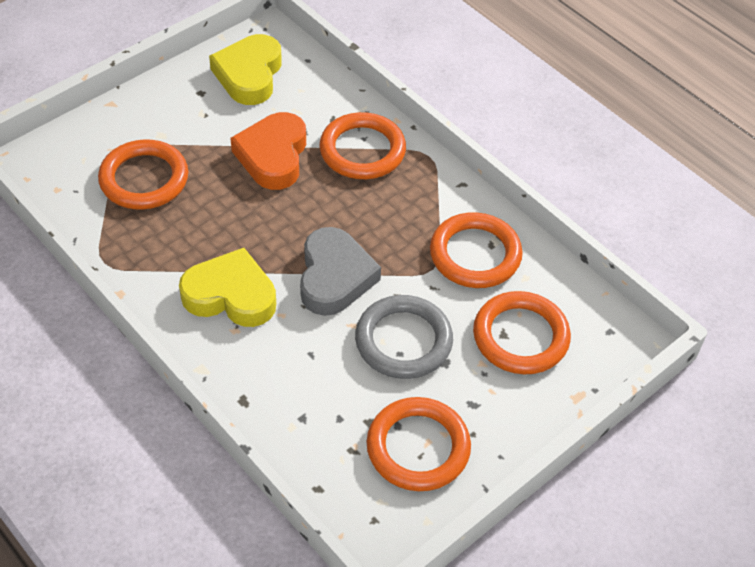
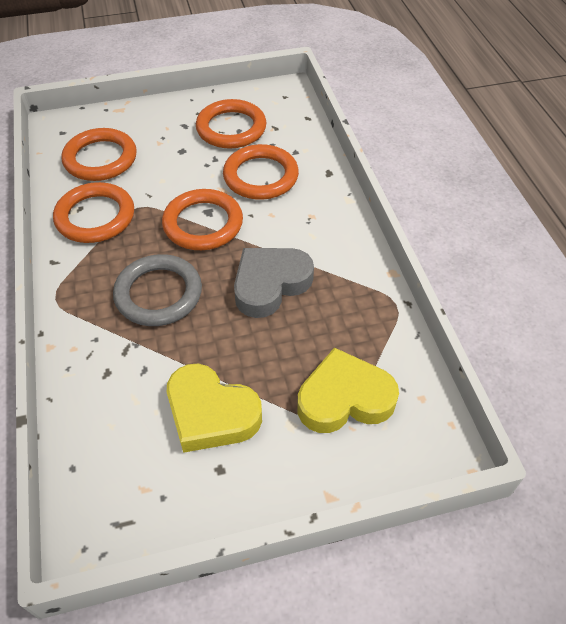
orange heart: [230,112,306,190] = 1 -> none = 0

